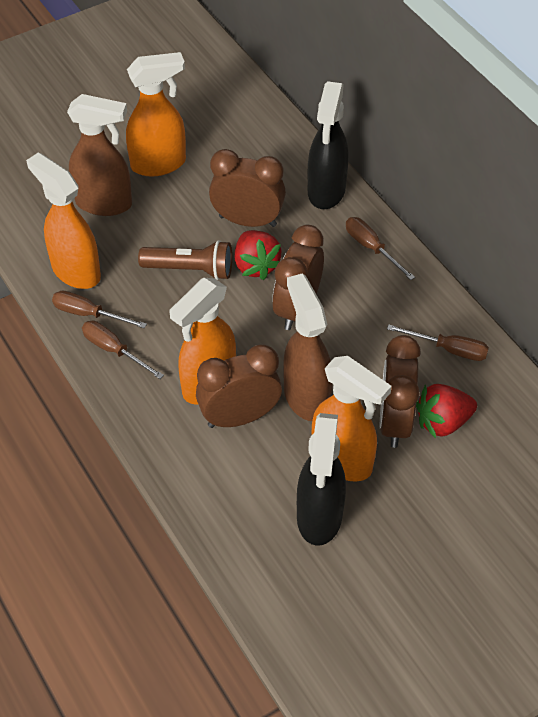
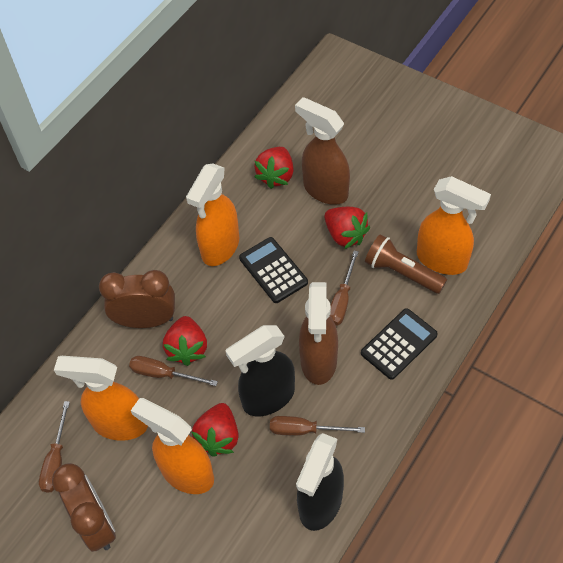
black calculator: none = 0 -> [239,237,308,303] [361,308,438,380] = 2
brown clock: [196,344,282,428] [209,149,286,227] [272,224,324,330] [380,335,421,448] = 4 -> [52,463,116,552] [99,270,175,328] = 2
red strawberry: [235,230,281,280] [416,384,477,438] = 2 -> [163,316,207,366] [192,403,239,457] [255,147,294,189] [324,207,370,249] = 4

